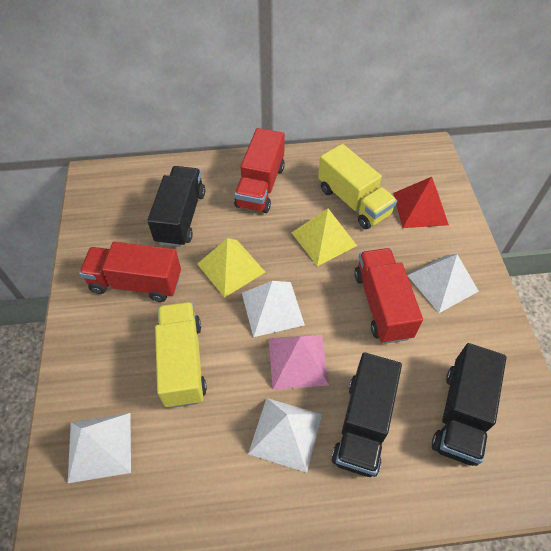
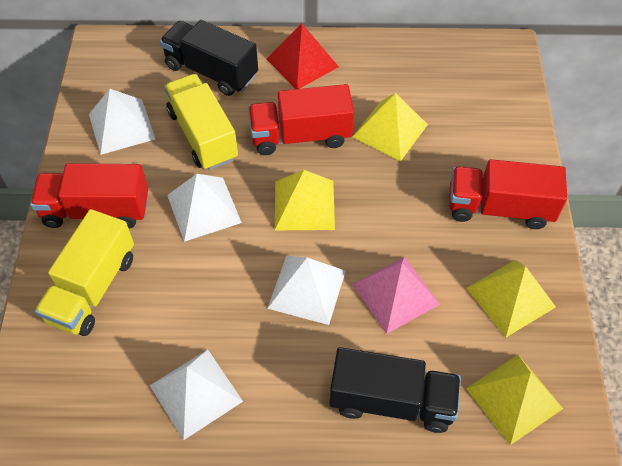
black truck: [147,166,205,247] [331,352,402,477] [432,343,507,466] = 3 -> [160,20,258,96] [330,347,461,433] = 2
yellow pyramid: [198,238,265,298] [292,208,357,266] = 2 -> [275,170,335,230] [352,93,428,161] [466,260,556,337] [466,355,563,445] = 4

